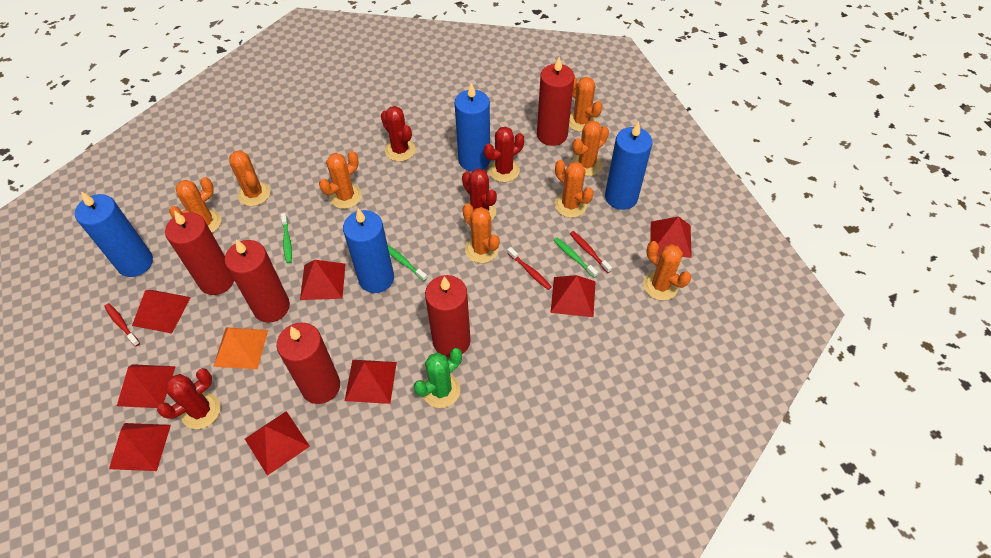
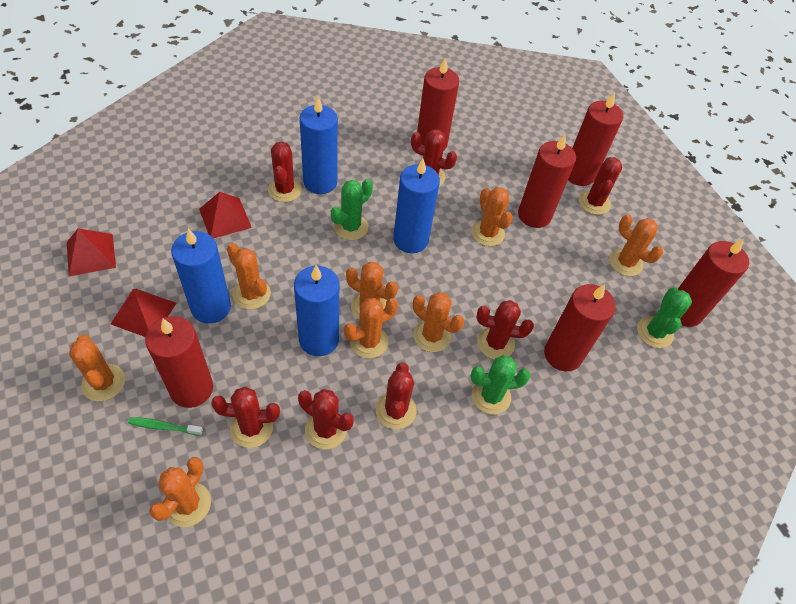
green cactus: [414,348,462,408] = 1 -> [331,179,373,240] [471,355,531,414] [637,287,692,348] = 3
green toothbrush: [281,213,292,263] [388,245,427,281] [553,238,598,278] = 3 -> [128,417,203,436] = 1
orange pyramid: [213,327,268,369] = 1 -> none = 0
red cactus: [157,368,221,429] [381,106,416,162] [462,168,497,220] [484,126,524,182] = 4 -> [211,386,280,448] [268,141,302,202] [298,389,354,449] [376,362,416,429] [411,129,457,186] [476,300,534,359] [579,157,622,215] = 7
red candle: [165,210,234,295] [224,239,290,323] [277,323,340,404] [425,275,471,357] [537,57,574,146] = 5 -> [145,316,213,408] [417,57,459,151] [518,135,576,228] [544,284,616,371] [568,92,623,186] [678,239,749,327] = 6
red pyramid: [109,423,171,471] [117,364,176,408] [132,290,191,334] [245,411,310,476] [300,260,345,300] [345,360,397,404] [550,275,596,317] [651,216,692,258] = 8 -> [67,228,116,276] [111,289,176,337] [199,192,252,239] = 3
red toothbrush: [104,303,140,347] [507,247,552,290] [570,231,612,273] = 3 -> none = 0

